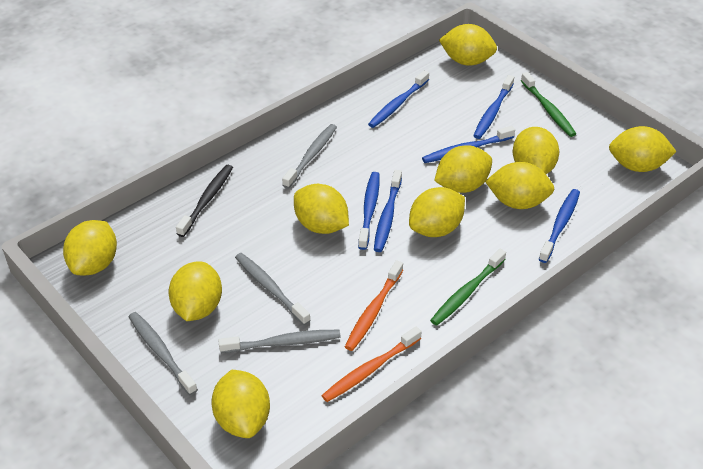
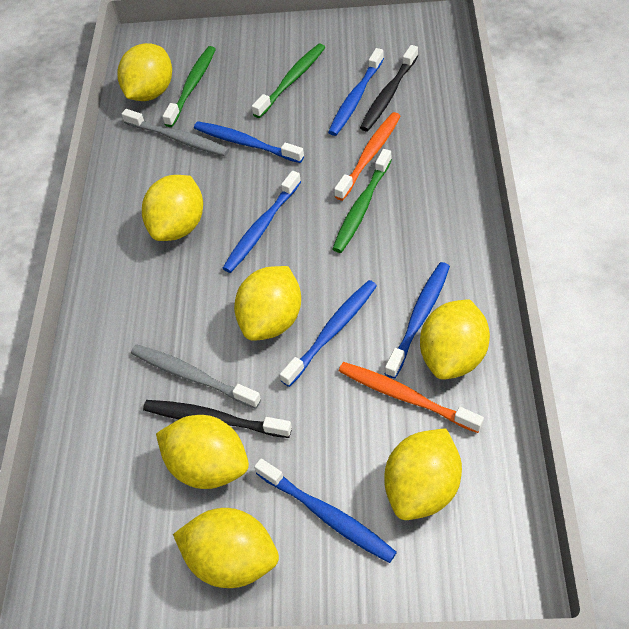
black toothbrush: [176,165,233,237] = 1 -> [143,400,292,438] [360,45,418,131] = 2
green toothbrush: [430,249,506,326] [521,72,576,137] = 2 -> [162,46,216,127] [252,44,325,118] [332,149,392,253] = 3
grey toothbrush: [128,312,197,395] [218,330,341,353] [235,253,311,325] [282,124,337,188] = 4 -> [122,109,229,156] [131,344,261,409] = 2
yellow lemon: [63,220,117,276] [169,262,222,321] [211,370,270,438] [294,184,349,234] [409,187,465,237] [434,145,492,193] [439,24,497,66] [485,162,554,209] [513,127,559,174] [609,126,677,172] = 10 -> [117,43,172,101] [142,175,203,241] [156,415,249,489] [173,508,279,588] [234,266,301,341] [384,428,462,520] [420,299,490,380] = 7

